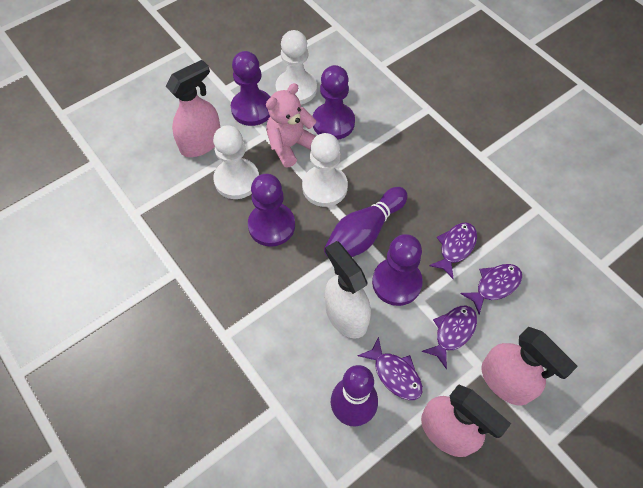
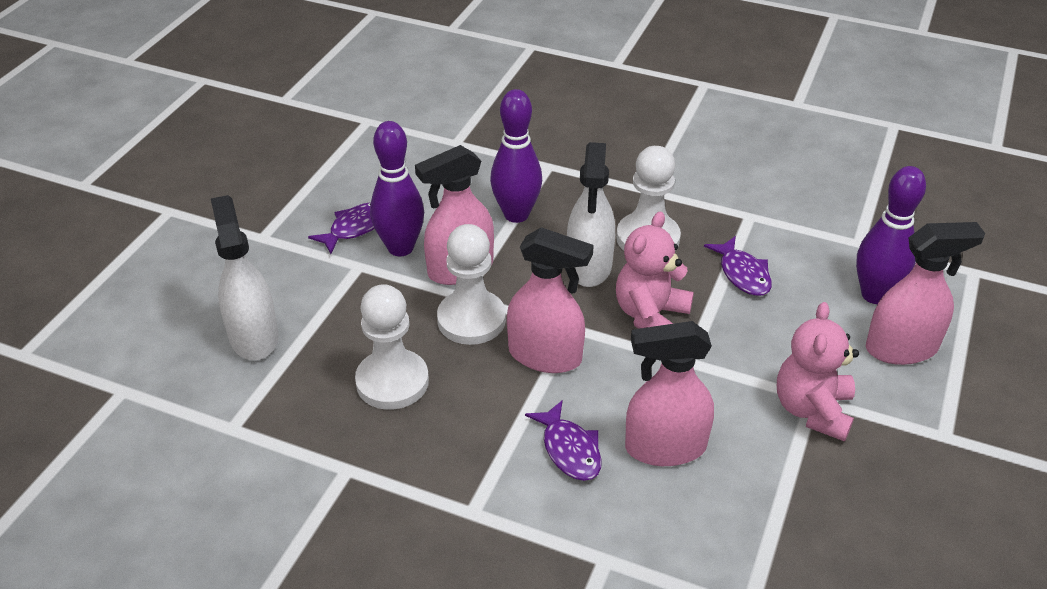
pink spray bottle: [166,60,220,157] [421,384,511,457] [481,327,578,406] = 3 -> [415,145,494,285] [507,227,594,373] [625,321,714,466] [866,222,985,365] = 4
pink teddy bear: [266,83,316,168] = 1 -> [616,211,694,329] [777,302,859,441] = 2
purple bowling pin: [324,187,408,257] [331,365,378,426] = 2 -> [370,121,424,256] [490,89,542,223] [856,166,926,304] = 3
purple fish: [358,336,423,400] [421,306,477,369] [429,222,477,279] [460,264,522,315] = 4 -> [308,202,375,254] [525,400,602,481] [704,236,772,296] = 3
purple pawn: [231,51,270,126] [248,174,295,247] [313,65,355,140] [372,234,423,306] = 4 -> none = 0
white spray bottle: [325,241,371,339] = 1 -> [211,195,279,360] [567,142,615,287] = 2

